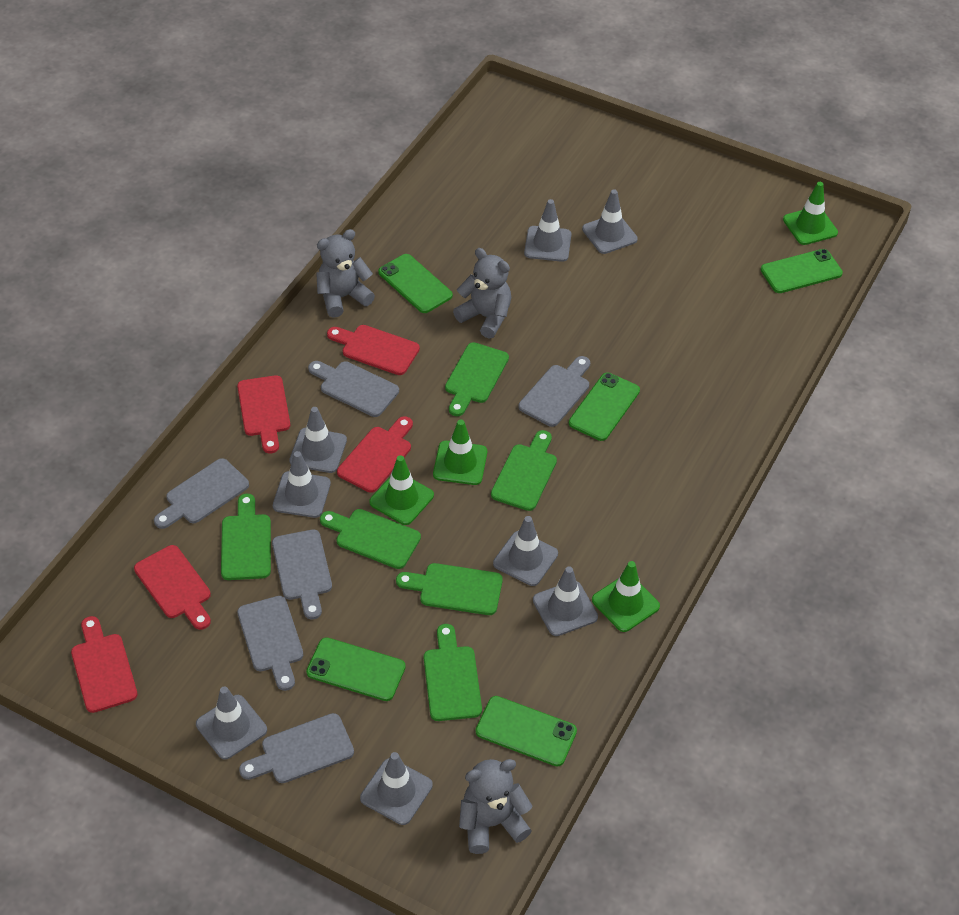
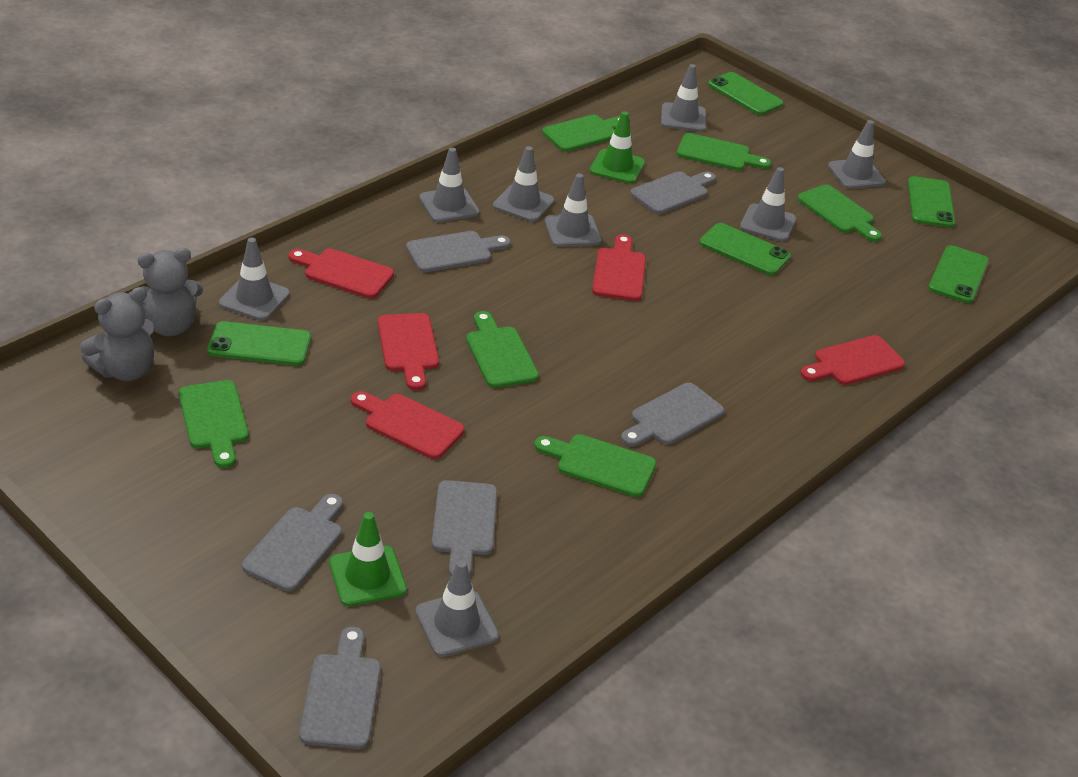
green traffic cone: [369,455,434,525] [433,419,487,485] [592,561,660,632] [783,182,838,245] = 4 -> [329,512,407,606] [590,111,645,184] = 2
grey teddy bear: [316,229,375,318] [453,248,511,339] [459,759,532,854] = 3 -> [80,287,155,381] [129,248,203,336] = 2

